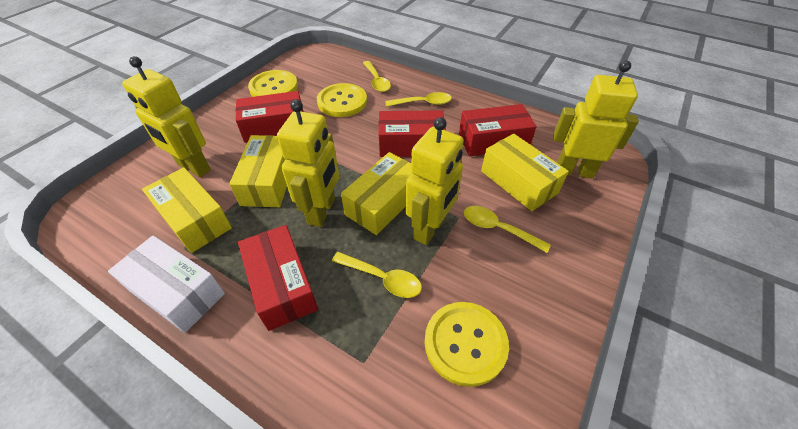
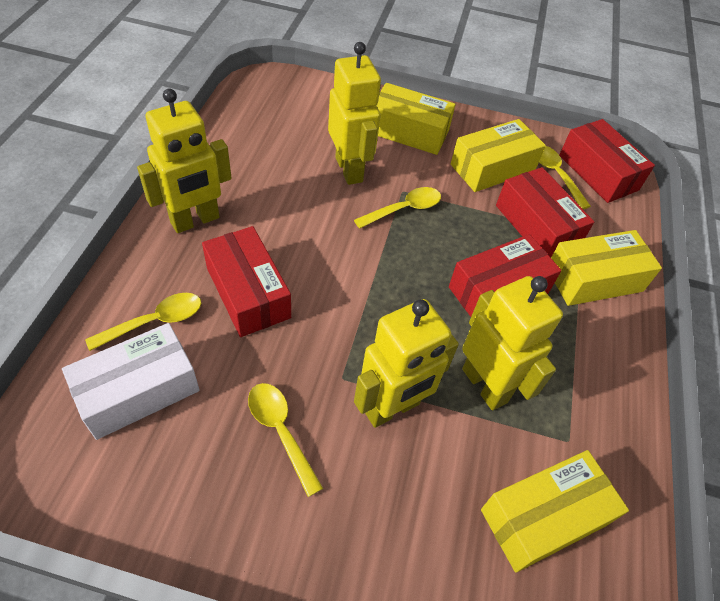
yellow button: [248,70,298,97] [317,83,367,117] [424,302,509,387] = 3 -> none = 0

